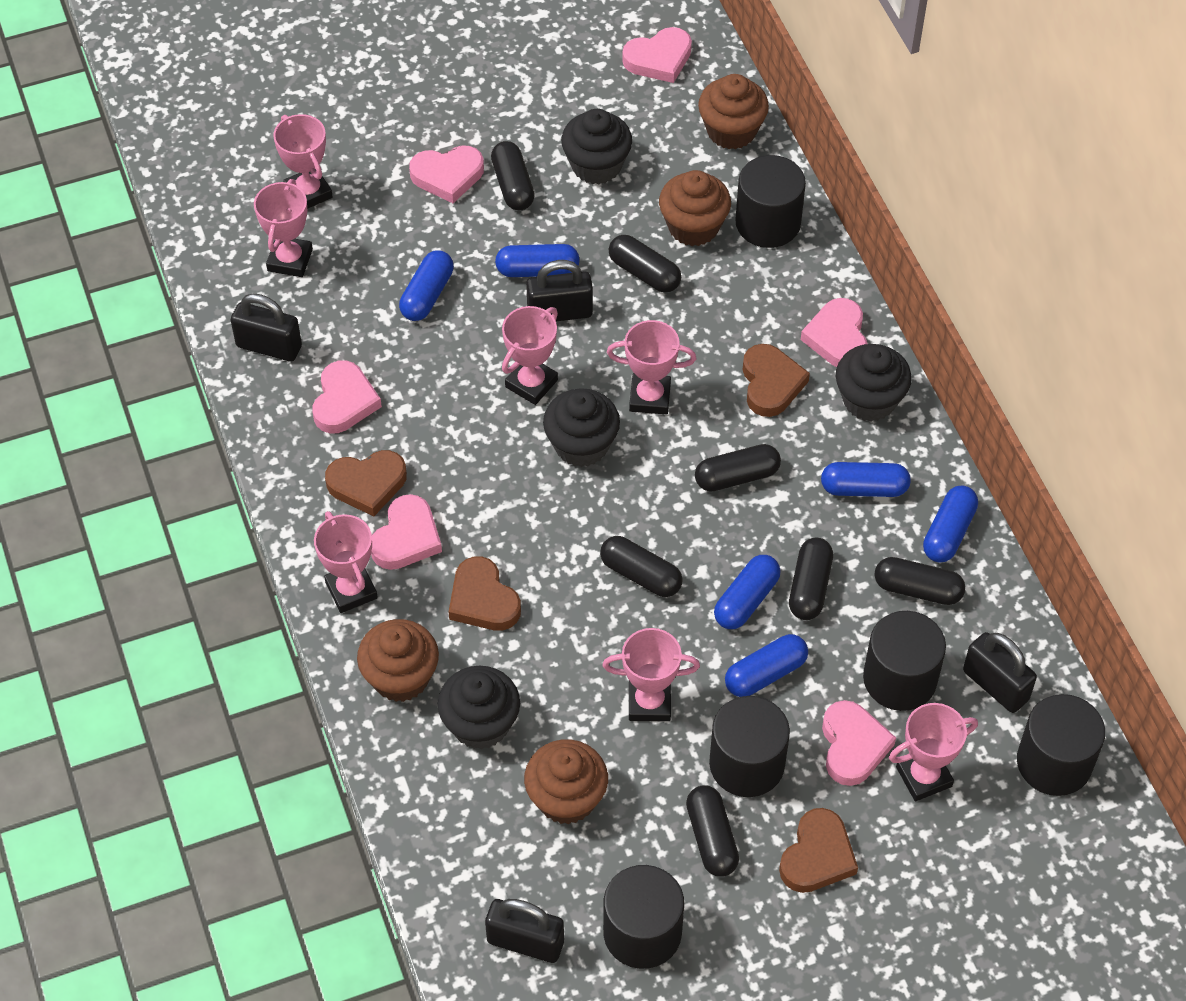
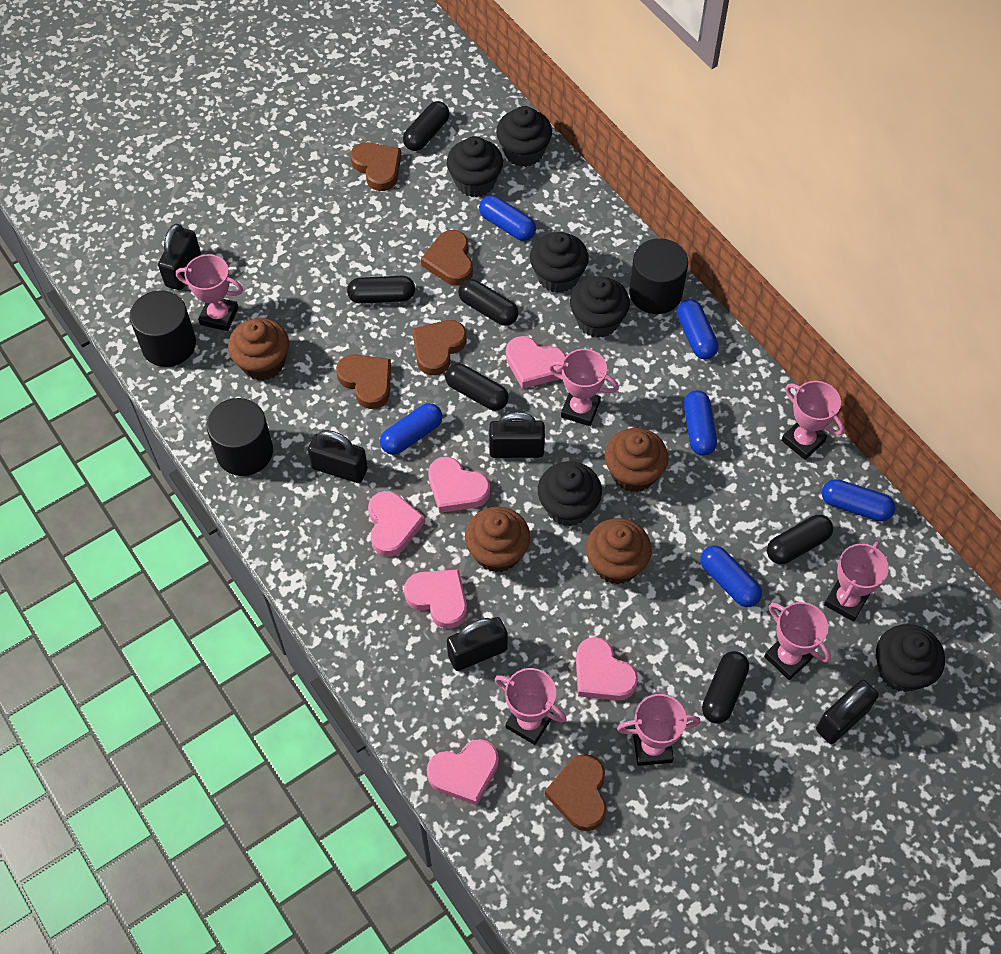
black capsule: [491,141,535,210] [600,536,683,597] [609,235,681,293] [686,785,739,877] [695,444,781,492] [789,538,833,620] [875,557,966,605] = 7 -> [347,276,415,304] [403,101,450,151] [445,363,509,411] [458,279,518,326] [702,651,749,724] [767,515,833,564] = 6
black cupcake: [438,666,520,750] [543,388,620,467] [561,109,632,184] [836,344,912,422] = 4 -> [447,136,503,198] [496,106,552,167] [530,232,589,293] [538,461,602,526] [570,276,630,338] [876,624,945,692] = 6
black cylinder: [603,865,684,969] [709,696,790,797] [735,155,806,248] [863,611,946,711] [1017,694,1105,796] = 5 -> [130,290,196,367] [207,398,273,476] [629,238,688,314] = 3
black padlock: [231,293,302,362] [485,899,564,963] [526,260,593,321] [963,632,1037,713] = 4 -> [158,224,201,290] [308,430,368,483] [447,617,508,671] [489,412,545,458] [816,680,879,744] = 5
brown heart: [325,450,407,516] [449,556,521,631] [743,344,810,417] [779,808,858,893] = 4 -> [336,354,391,409] [351,142,401,191] [412,320,467,375] [421,230,473,286] [544,754,607,831] = 5

